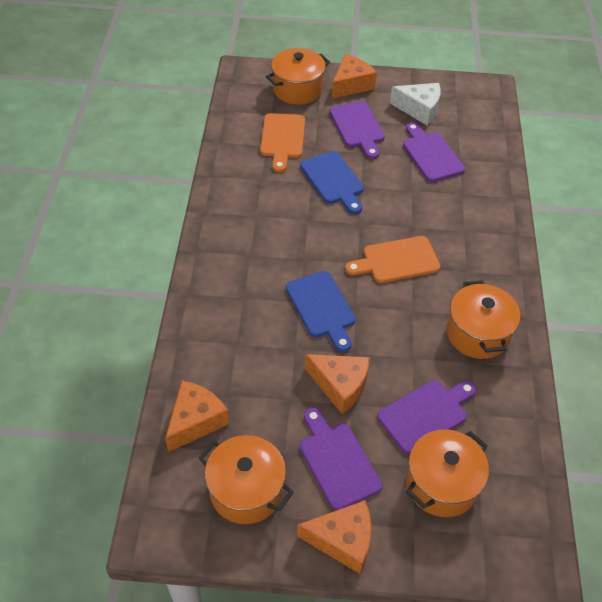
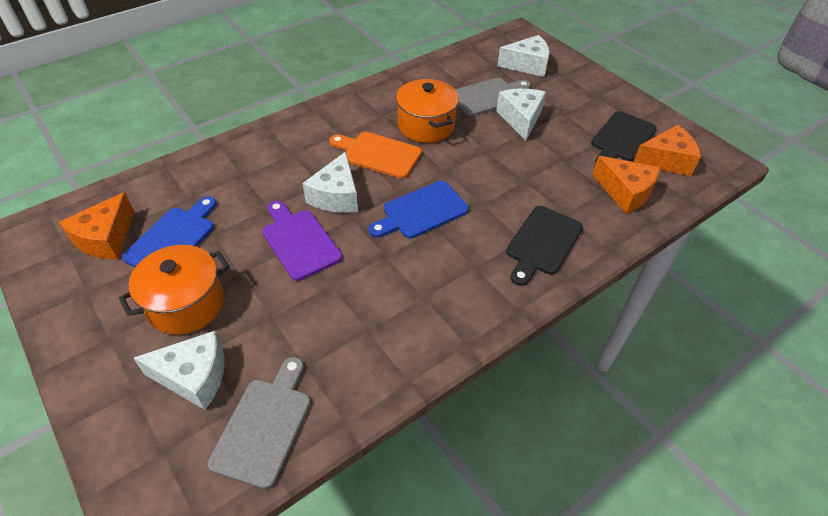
black cutting board: none = 0 -> [506,206,583,286] [591,111,657,162] = 2
grey cutting board: none = 0 -> [208,357,311,489] [455,78,531,116] = 2
orange cheese: [165,380,229,452] [297,500,372,574] [305,354,370,414] [331,54,377,99] = 4 -> [59,192,134,260] [592,156,660,214] [633,125,701,176] = 3
orange cutting board: [260,113,305,172] [345,236,440,283] = 2 -> [329,132,422,179] = 1
orange pot: [199,435,294,524] [266,48,330,105] [406,429,489,517] [446,280,520,359] = 4 -> [119,245,229,335] [396,79,459,143] = 2
purple cutting board: [300,408,382,511] [329,101,385,159] [377,380,476,454] [403,122,465,182] = 4 -> [262,201,342,281] = 1
white cheese: [390,83,441,126] = 1 -> [133,331,225,410] [302,152,358,213] [496,89,546,140] [497,35,550,77] = 4

